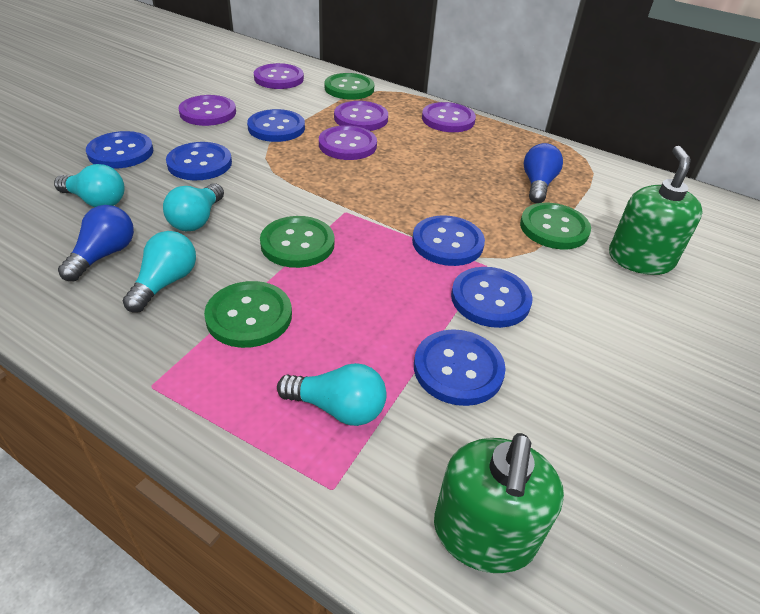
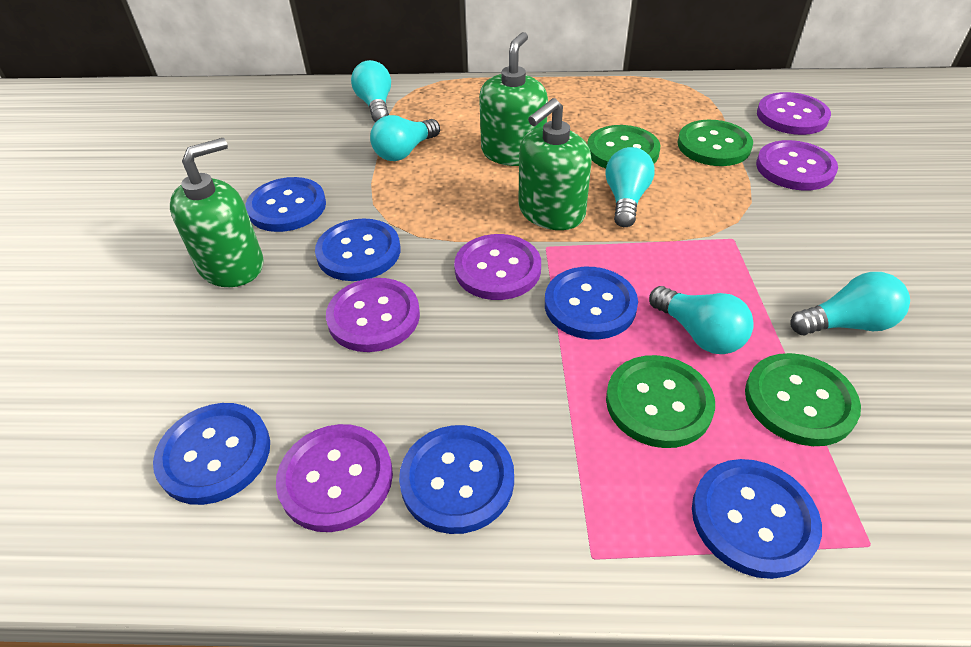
blue light bulb: [58,205,134,281] [524,143,563,203] = 2 -> none = 0
green soap dispenser: [434,433,564,573] [609,146,703,275] = 2 -> [170,138,264,287] [479,32,548,166] [518,98,591,230] = 3
turquoise light bulb: [54,164,125,207] [123,231,196,312] [163,183,224,231] [277,363,387,426] = 4 -> [351,60,391,122] [370,115,440,161] [605,147,655,227] [649,286,754,354] [790,272,910,335] = 5

